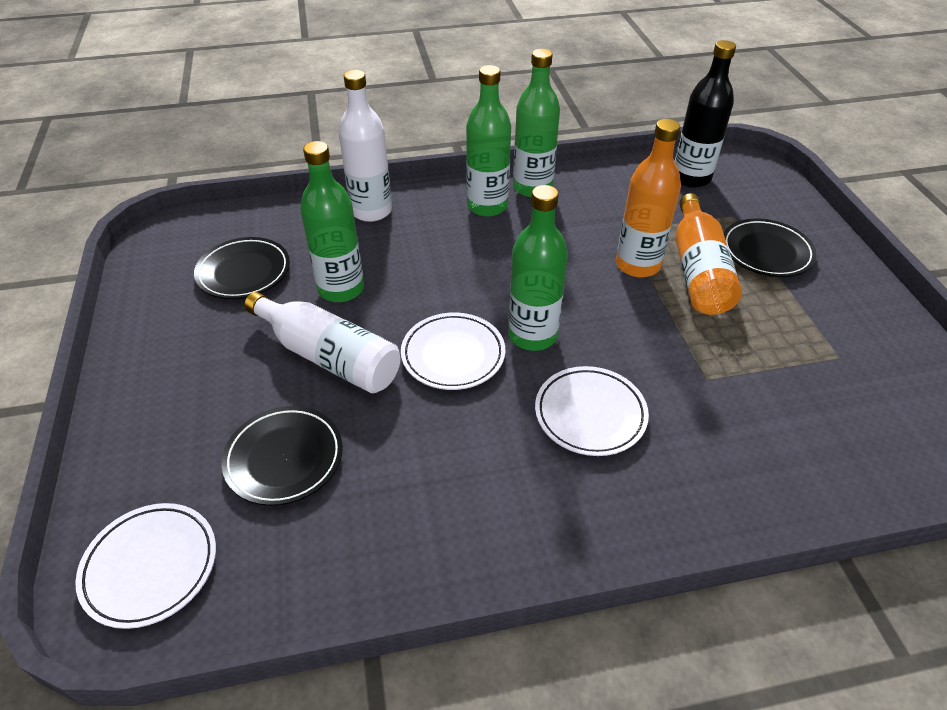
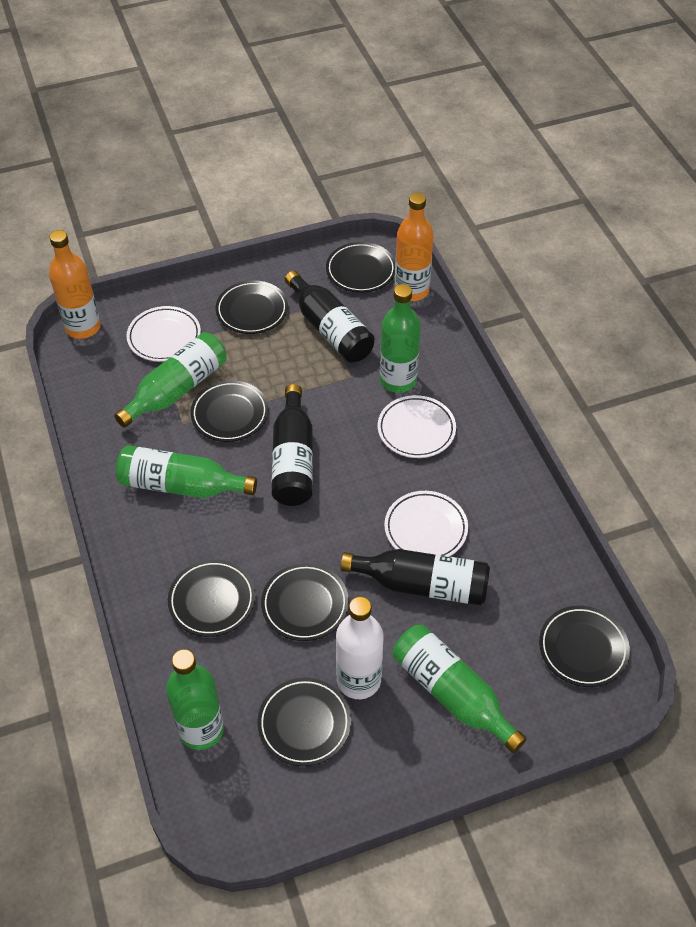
black bottle: [674,40,736,188] = 1 -> [272,384,313,506] [285,270,375,363] [341,549,490,605] = 3
black plate: [194,237,290,299] [222,406,343,506] [724,218,817,277] = 3 -> [168,560,255,637] [191,380,268,442] [216,280,288,334] [258,678,351,766] [261,563,349,641] [326,242,395,293] [539,606,630,687] = 7
green bottle: [300,141,364,302] [466,65,511,217] [508,185,568,351] [513,49,560,197] = 4 -> [114,332,226,428] [116,445,257,498] [166,649,224,750] [380,284,421,393] [393,625,527,753] = 5
white bottle: [244,292,400,393] [338,70,392,222] = 2 -> [336,597,384,699] = 1

